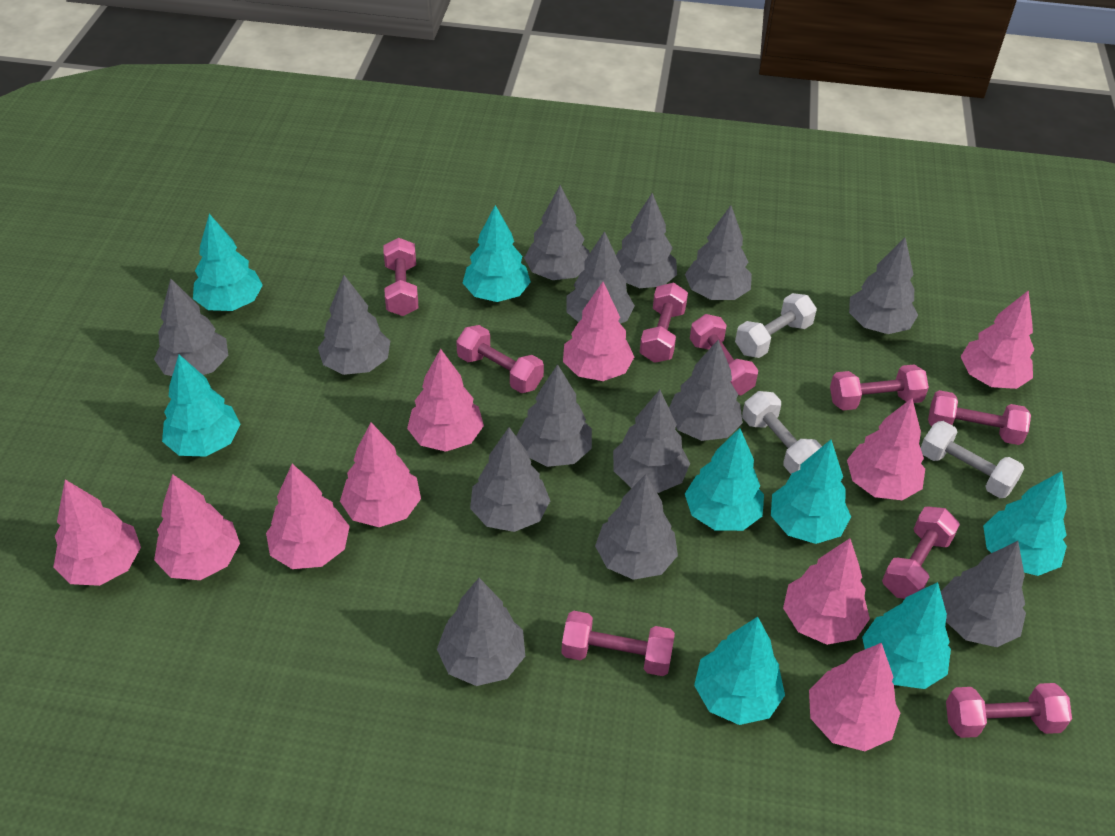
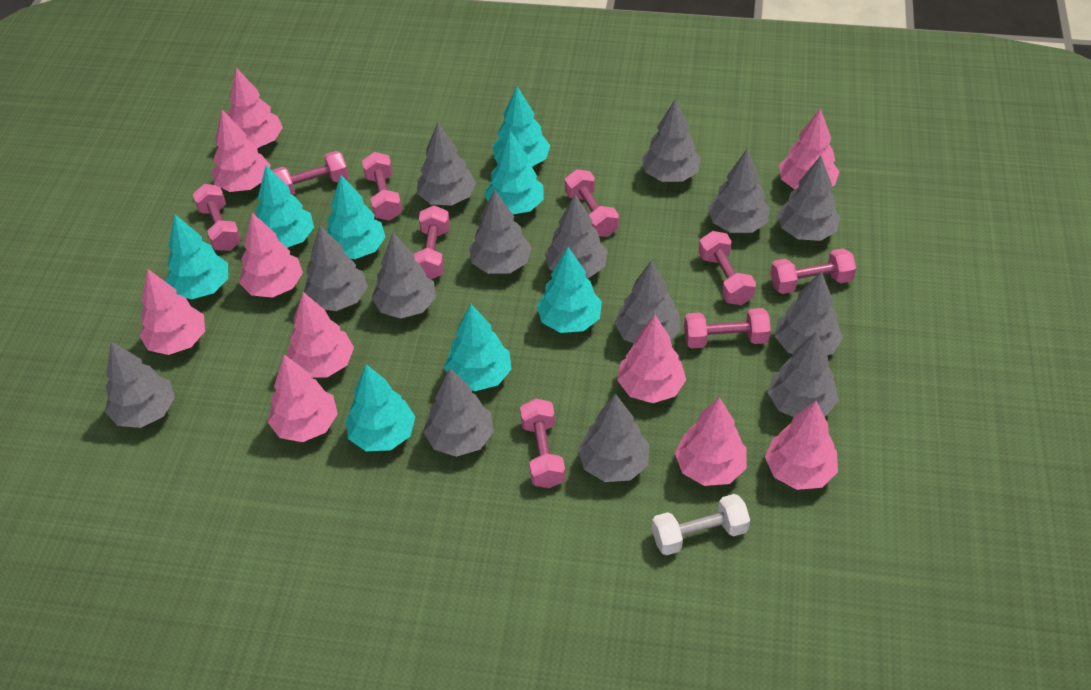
white dumbbell: [735,293,817,358] [742,391,822,474] [921,421,1024,498] = 3 -> [652,494,750,555] = 1

